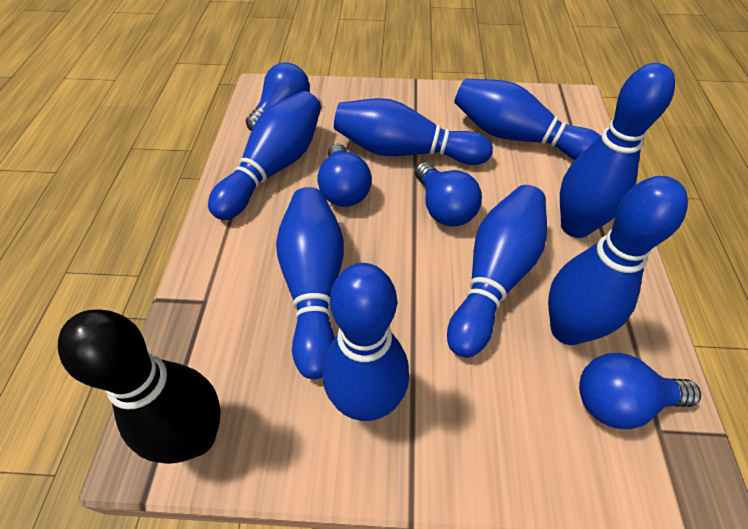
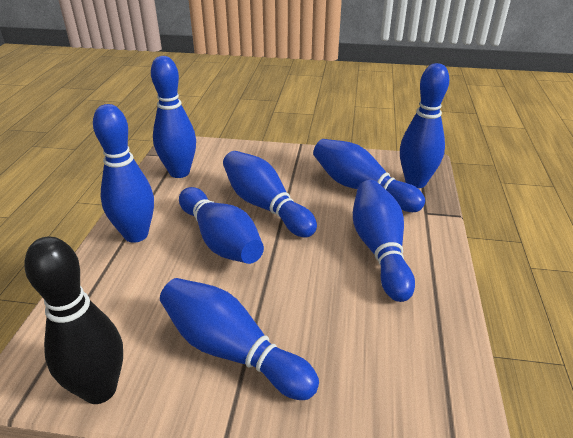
blue light bulb: [246,62,310,131] [317,143,372,207] [415,162,482,226] [579,353,701,429] = 4 -> none = 0

